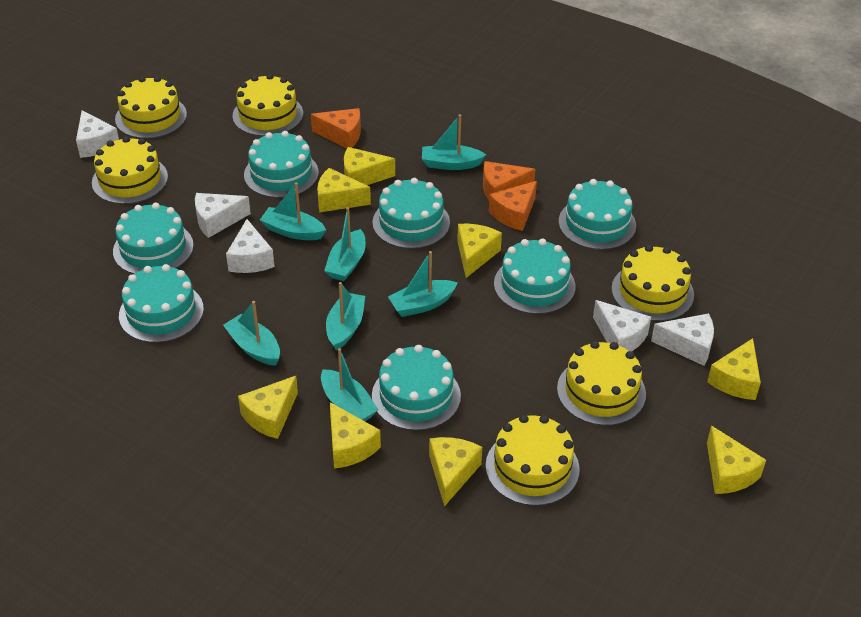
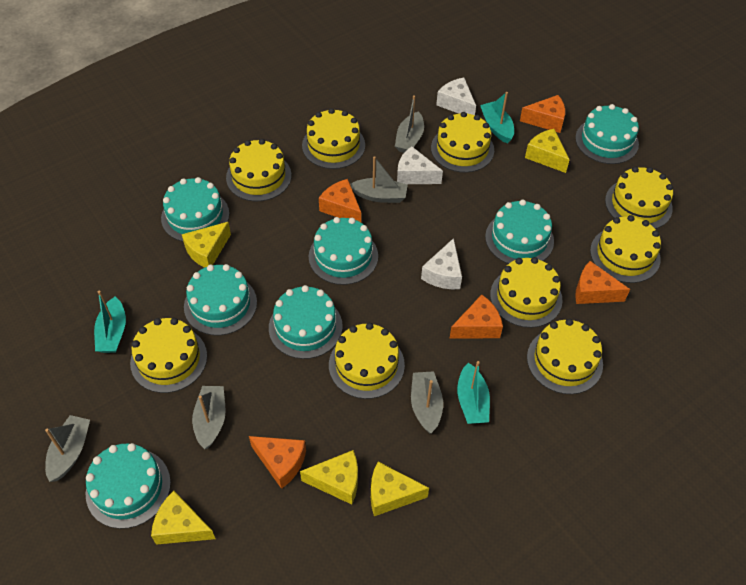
grey boat: none = 0 -> [45,415,90,482] [192,386,225,449] [350,156,408,203] [395,95,424,153] [411,371,443,434] = 5
orange cheese: [311,108,361,148] [483,161,535,200] [489,181,537,231] = 3 -> [249,436,306,489] [319,179,361,222] [449,295,503,339] [520,95,565,133] [575,261,630,304] = 5
turquoise boat: [223,301,280,366] [260,182,326,240] [321,348,379,421] [324,207,365,281] [326,282,365,350] [388,251,458,317] [422,114,486,170] = 7 -> [94,290,126,353] [457,361,490,424] [480,92,514,144] = 3
white cheese: [76,110,119,158] [195,193,251,238] [226,219,275,273] [593,300,651,351] [651,313,714,366] = 5 -> [397,146,443,184] [421,238,462,289] [436,78,476,115] = 3
yellow cake: [92,136,168,204] [115,76,187,139] [232,74,303,136] [486,415,580,506] [557,341,646,426] [611,245,694,321] = 6 -> [130,318,207,393] [226,139,291,201] [302,108,365,169] [329,323,405,399] [431,112,494,173] [490,257,562,328] [527,319,603,394] [590,215,661,283] [605,167,673,229] = 9
yellow cheese: [238,376,298,439] [317,168,371,212] [330,402,381,469] [344,147,395,185] [429,437,482,507] [457,224,502,278] [707,338,761,400] [707,426,766,494] = 8 -> [151,491,215,545] [182,222,231,268] [300,450,358,504] [371,462,429,516] [525,129,570,173] = 5

